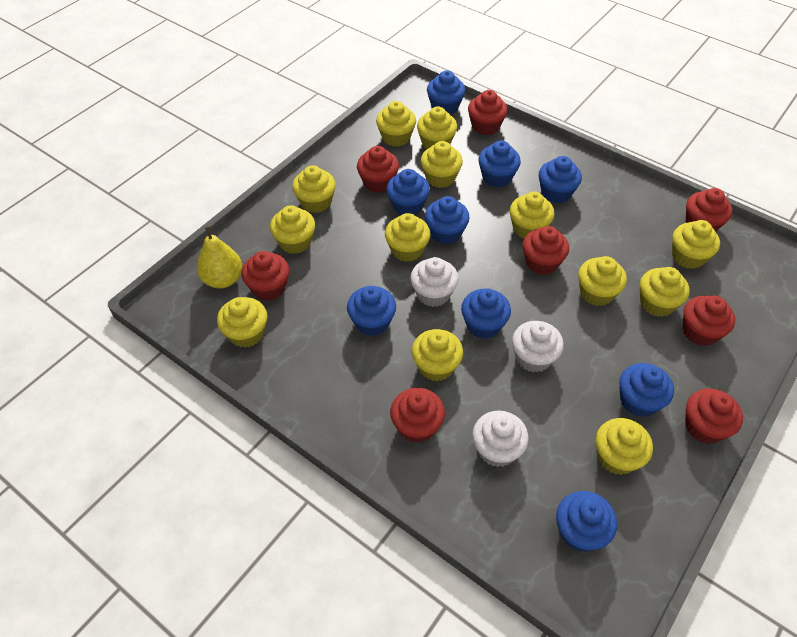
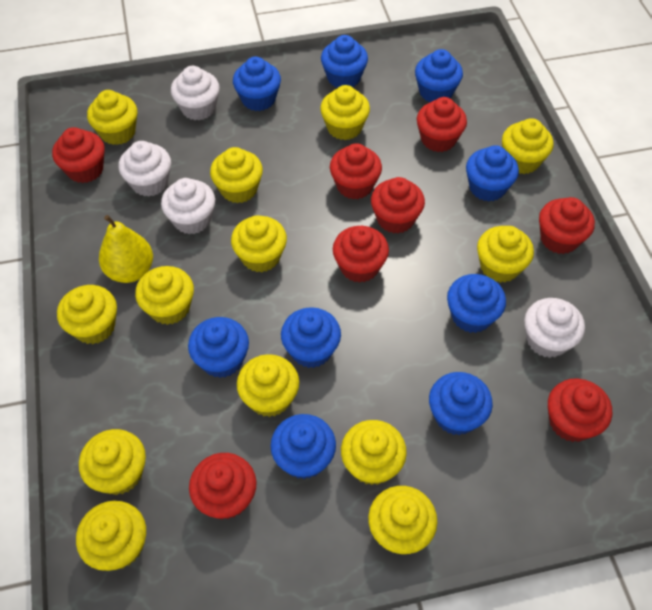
white cupcake: [410,257,459,307] [472,411,529,467] [512,321,564,373] = 3 -> [119,141,171,197] [161,178,215,234] [171,66,220,120] [524,298,585,358] = 4

